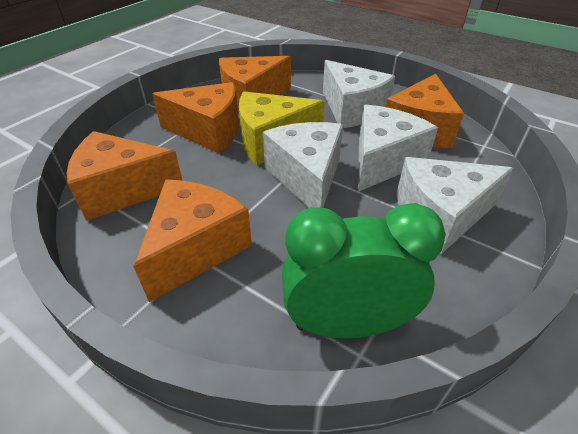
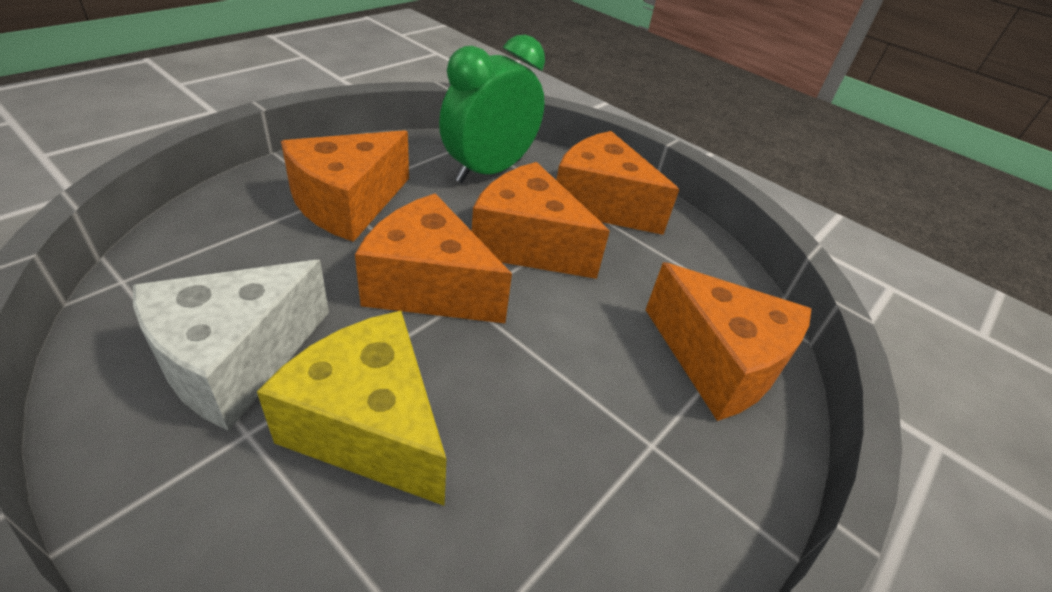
white cheese: [263,122,343,208] [323,60,395,128] [358,105,438,192] [396,157,514,254] = 4 -> [133,260,329,431] = 1

